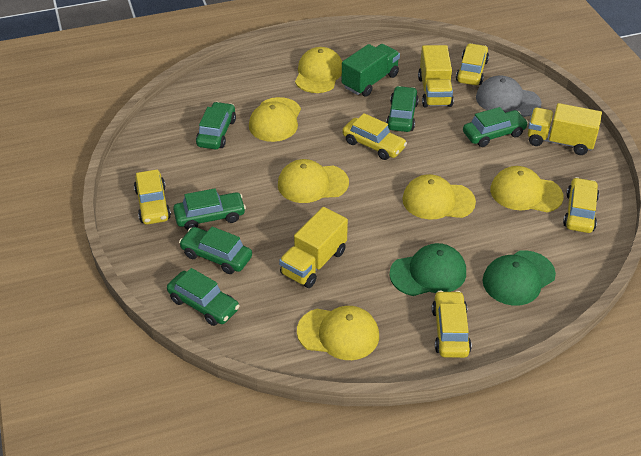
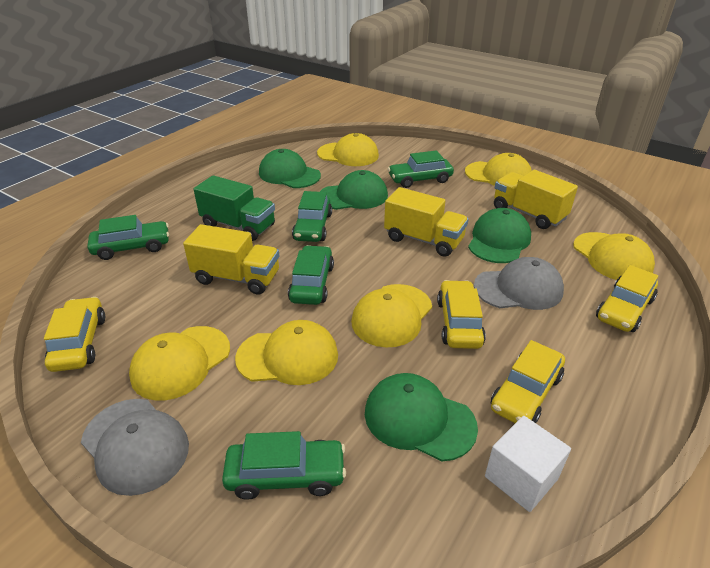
green cap: [389,243,466,296] [483,250,556,305] = 2 -> [259,149,321,188] [320,170,388,210] [365,373,478,461] [468,208,531,263] = 4
green car: [167,268,240,326] [173,189,246,230] [179,227,252,274] [196,102,236,149] [386,86,419,132] [463,107,528,147] = 6 -> [88,215,169,260] [222,431,346,500] [288,245,334,305] [292,191,332,242] [388,150,454,188] = 5
grey cap: [476,76,542,117] = 1 -> [81,399,189,496] [474,257,564,310] = 2
white cube: none = 0 -> [485,416,571,512] = 1
yellow car: [134,169,171,225] [342,113,407,160] [432,290,472,358] [456,43,489,85] [563,177,599,233] = 5 -> [44,297,105,372] [437,280,486,349] [491,340,565,423] [596,265,658,332] = 4

